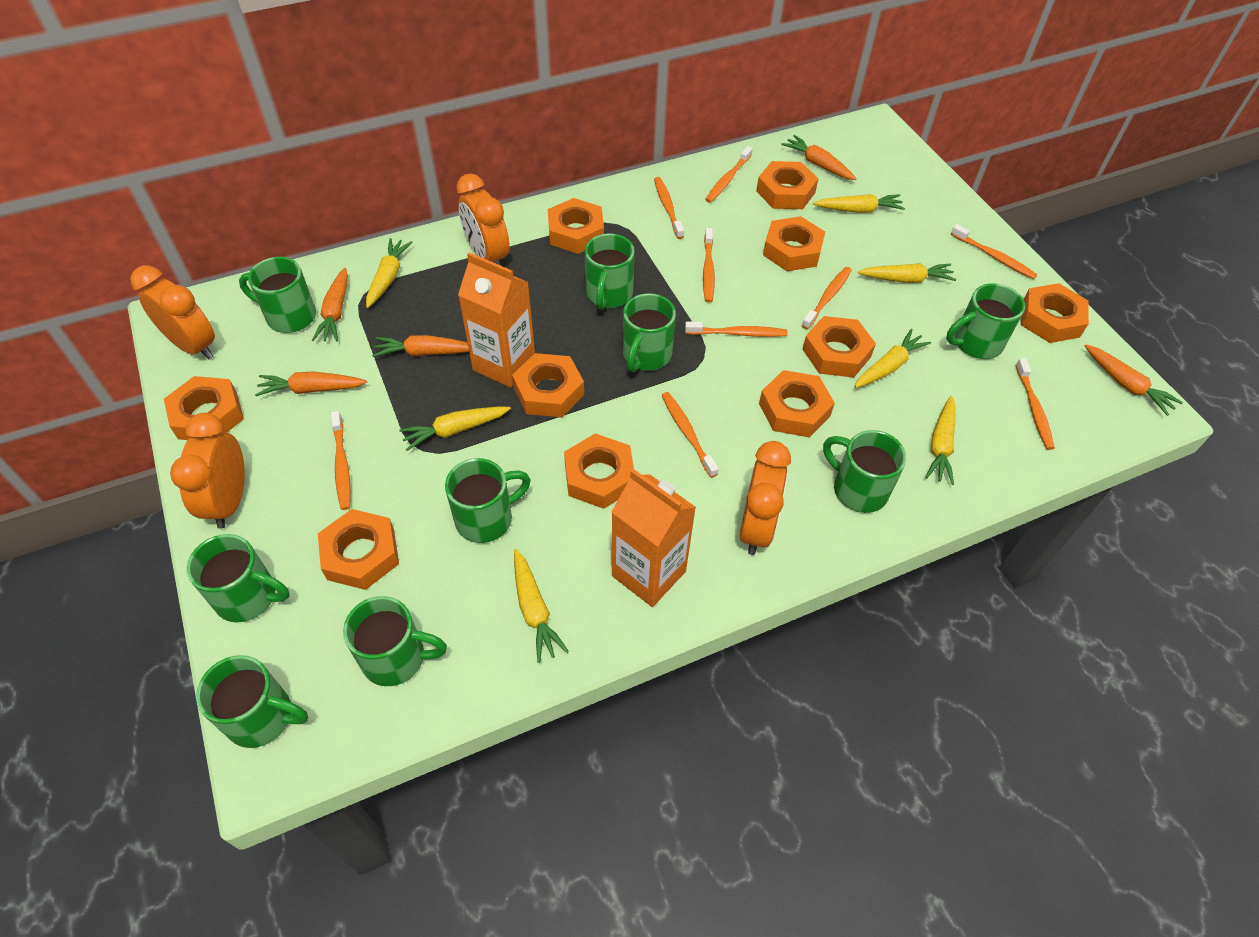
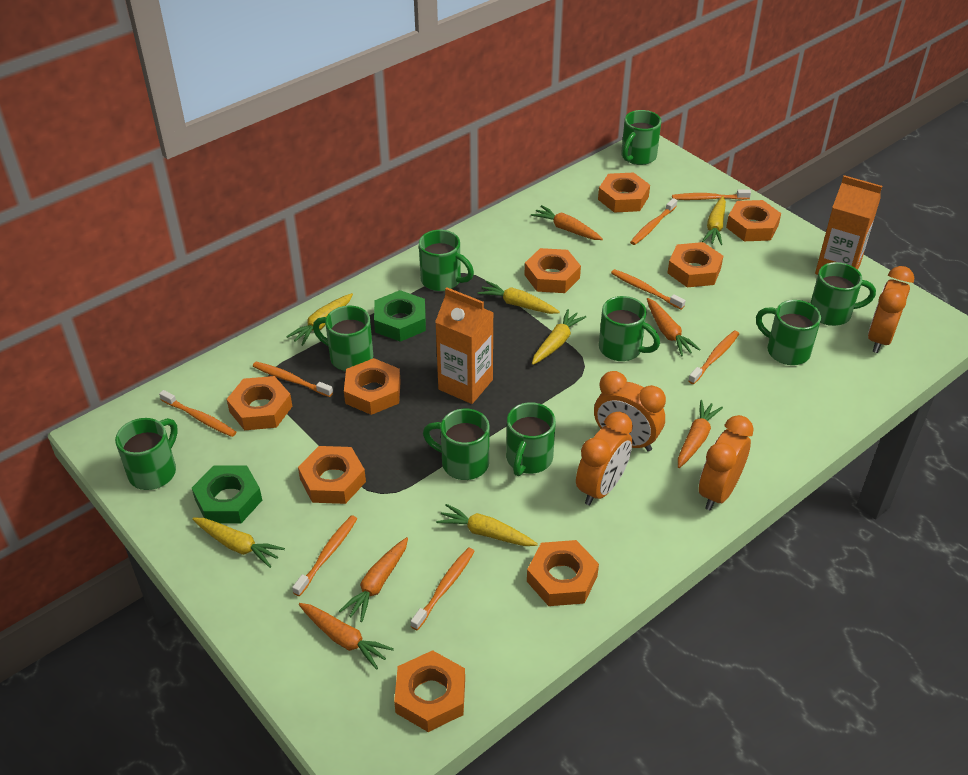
green nut: none = 0 -> [192,465,262,524] [374,290,426,342] = 2
orange nut: [164,376,244,440] [318,509,399,590] [512,353,584,417] [548,198,604,254] [564,433,634,509] [756,161,818,209] [759,370,835,437] [763,216,825,271] [802,316,876,378] [1021,283,1089,343] = 10 -> [227,376,293,430] [298,446,366,504] [344,358,401,415] [394,650,465,732] [524,248,581,293] [527,540,599,606] [598,172,650,213] [668,242,723,287] [726,200,781,241] = 9
orange toothbrush: [331,411,351,510] [654,177,684,239] [662,392,719,478] [685,321,788,337] [703,228,715,303] [705,146,753,203] [802,267,852,330] [951,224,1038,279] [1016,358,1055,450] = 9 -> [159,390,236,437] [253,362,333,397] [292,515,357,596] [411,547,475,630] [611,269,685,310] [630,198,678,245] [672,189,751,200] [688,330,739,384] = 8
yellow carrot: [366,238,412,308] [399,406,511,451] [514,549,569,663] [813,194,905,213] [854,329,931,388] [858,263,956,283] [925,396,956,485] = 7 -> [192,518,285,568] [286,293,353,346] [436,504,538,546] [478,281,560,314] [532,309,586,365] [702,196,726,245] = 6

